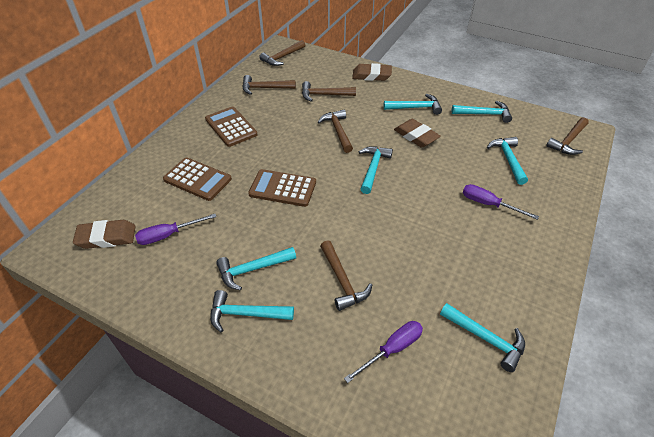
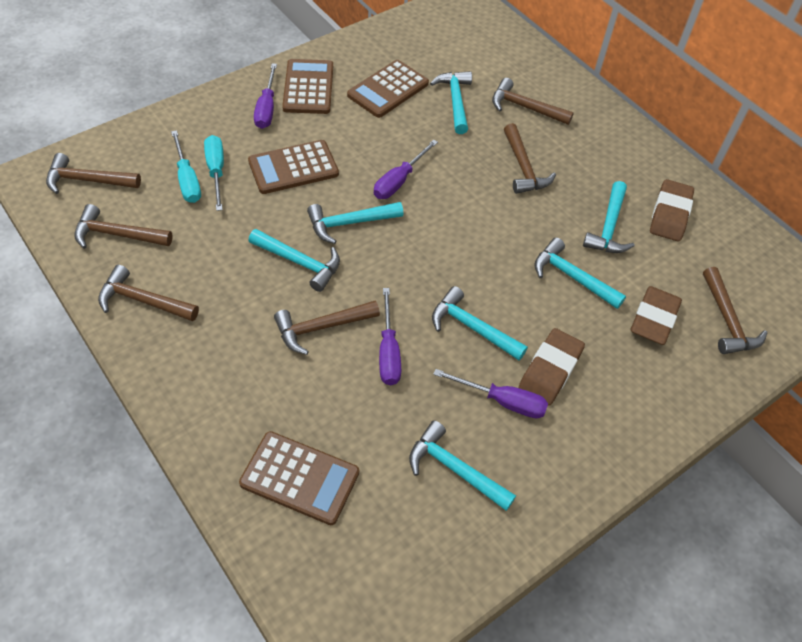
brown calculator: [163,157,232,201] [205,107,258,147] [248,169,316,207] = 3 -> [239,431,359,525] [248,140,339,194] [282,59,333,114] [347,60,429,118] = 4
brown hammer: [243,75,296,95] [259,40,305,66] [302,81,356,102] [318,110,353,153] [320,240,372,311] [546,117,589,155] = 6 -> [46,153,141,194] [74,204,173,249] [98,265,199,321] [274,301,380,355] [492,78,574,125] [504,123,556,194] [703,267,767,354] = 7
purple screwdriver: [135,214,216,245] [344,321,423,383] [463,184,539,220] = 3 -> [254,63,277,129] [374,140,438,199] [379,288,401,385] [433,369,548,418] = 4
turquoise screwdriver: none = 0 -> [171,130,201,203] [204,135,224,211] = 2

